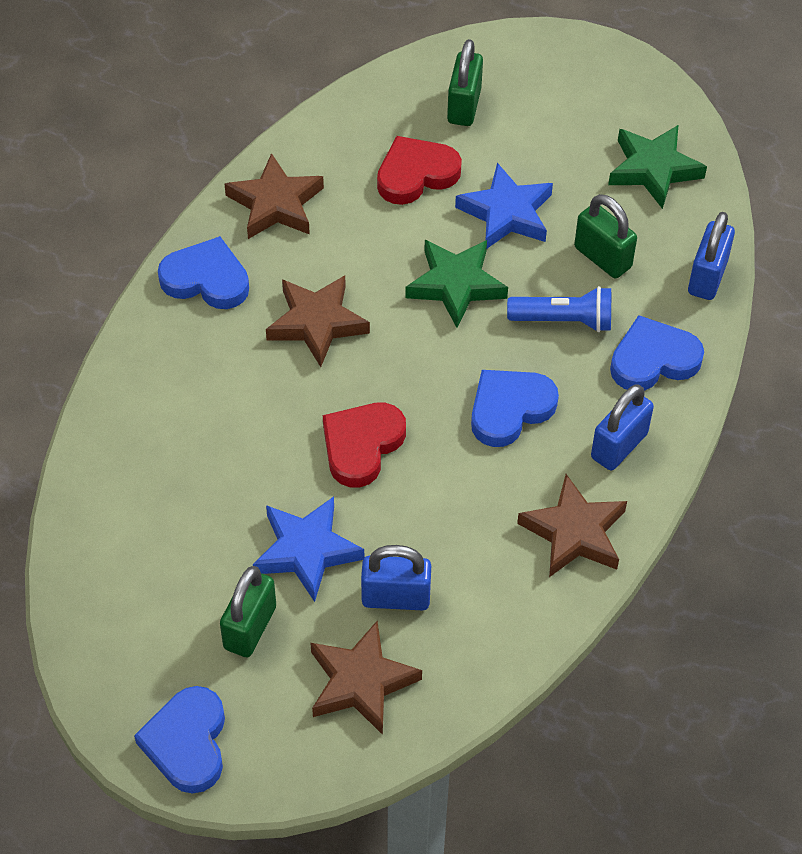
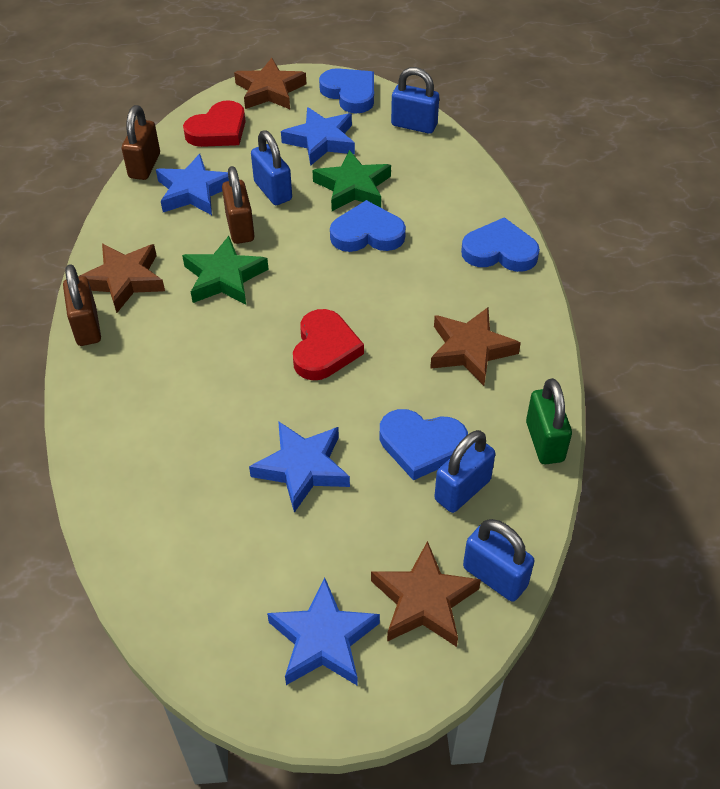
blue flashlight: [507,286,611,332] = 1 -> none = 0
blue padlock: [361,545,431,610] [591,384,654,471] [688,212,735,300] = 3 -> [251,130,292,205] [391,67,439,134] [434,430,495,513] [463,519,535,602] = 4
blue star: [253,497,364,602] [455,163,553,248] = 2 -> [156,154,229,215] [249,421,350,513] [267,578,380,686] [281,107,355,166] = 4
brown padlock: none = 0 -> [63,264,101,346] [122,105,160,180] [222,166,255,244] = 3
green padlock: [220,566,276,657] [447,39,483,126] [574,194,637,278] = 3 -> [526,378,572,465] = 1

